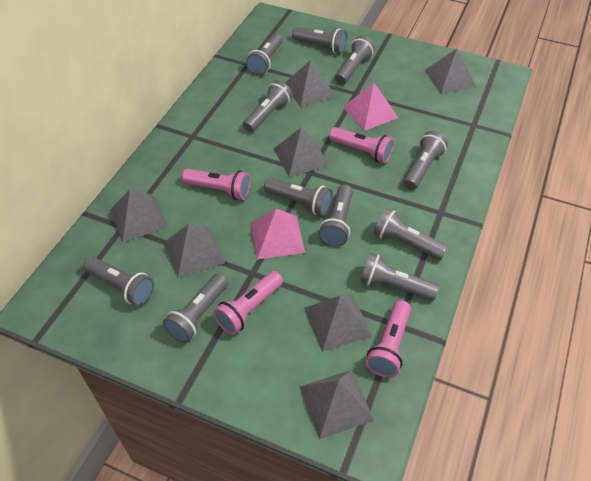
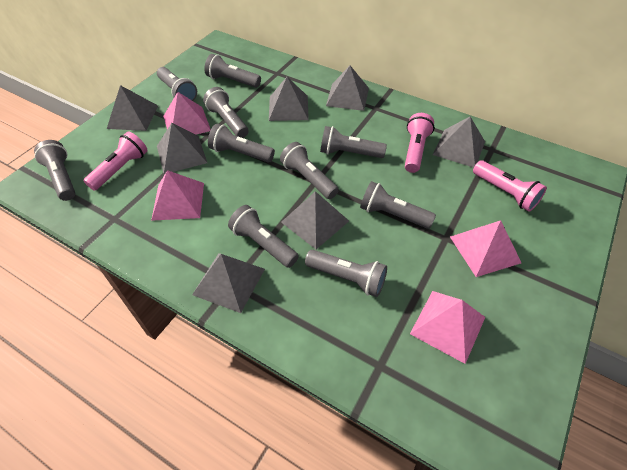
grey flashlight: [83,257,154,306] [163,273,228,343] [243,80,293,132] [246,34,282,75] [264,177,333,216] [292,27,347,53] [319,185,353,247] [335,36,375,85] [360,253,439,301] [374,208,448,260] [403,131,448,190] = 11 -> [34,140,75,201] [157,67,197,101] [203,87,249,138] [204,54,261,88] [208,124,275,162] [228,205,299,268] [280,142,339,199] [305,250,387,297] [320,126,387,158] [360,181,436,229] = 10
pink flashlight: [182,169,251,200] [213,271,283,335] [329,127,394,163] [366,300,411,378] = 4 -> [83,132,148,191] [405,113,435,173] [473,160,547,212] = 3
pink pyramid: [250,209,305,260] [343,83,398,131] = 2 -> [151,170,204,221] [163,92,211,135] [410,291,485,364] [450,220,521,277] = 4

